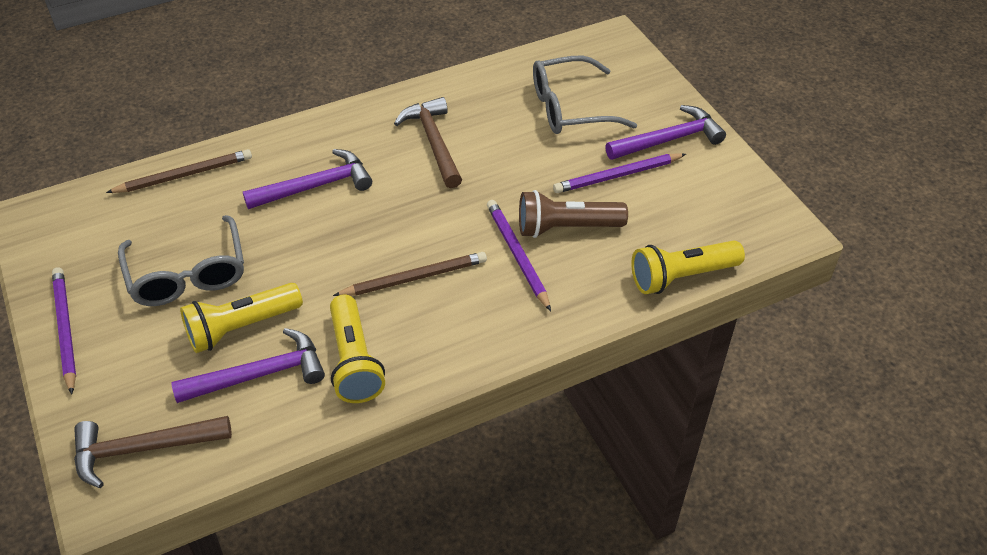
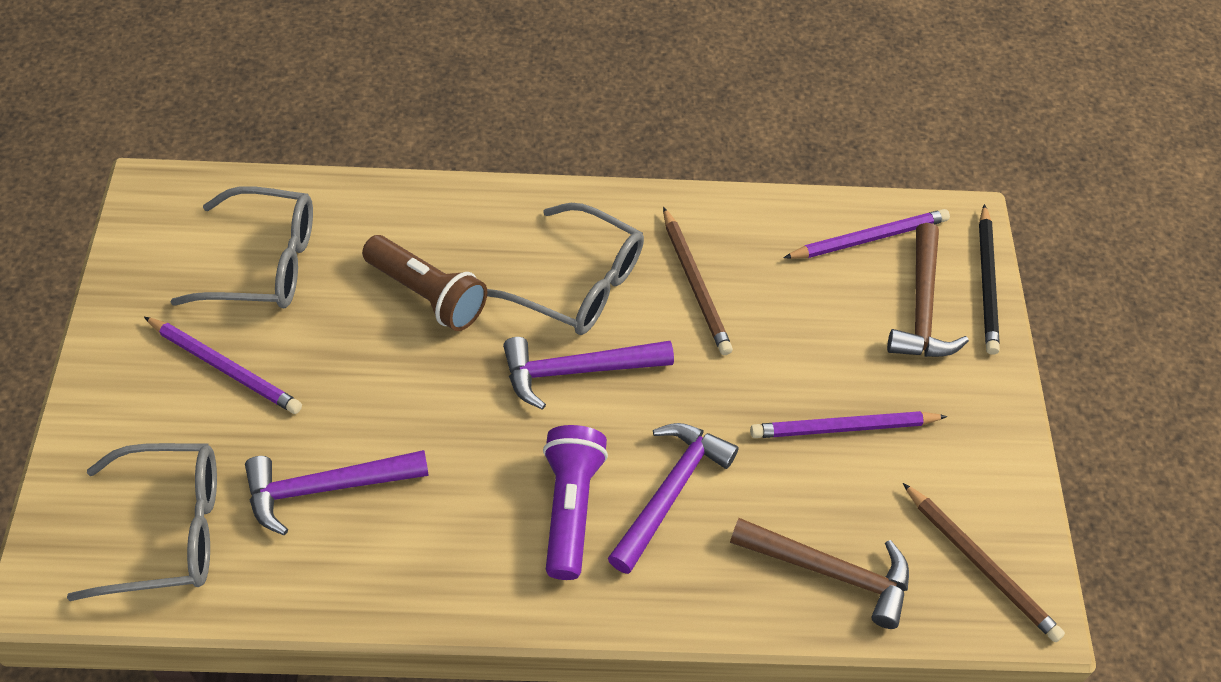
black pencil: none = 0 -> [979,204,1000,355] = 1
grey glasses: [118,215,244,306] [533,56,637,134] = 2 -> [67,443,217,601] [171,186,313,309] [487,203,644,335] = 3
purple flashlight: none = 0 -> [543,425,608,580] = 1
yellow flashlight: [180,283,303,353] [330,295,385,403] [631,241,745,294] = 3 -> none = 0

